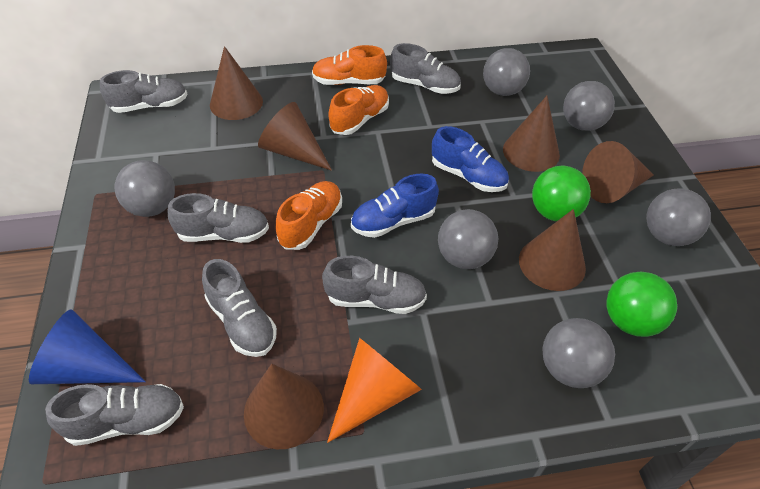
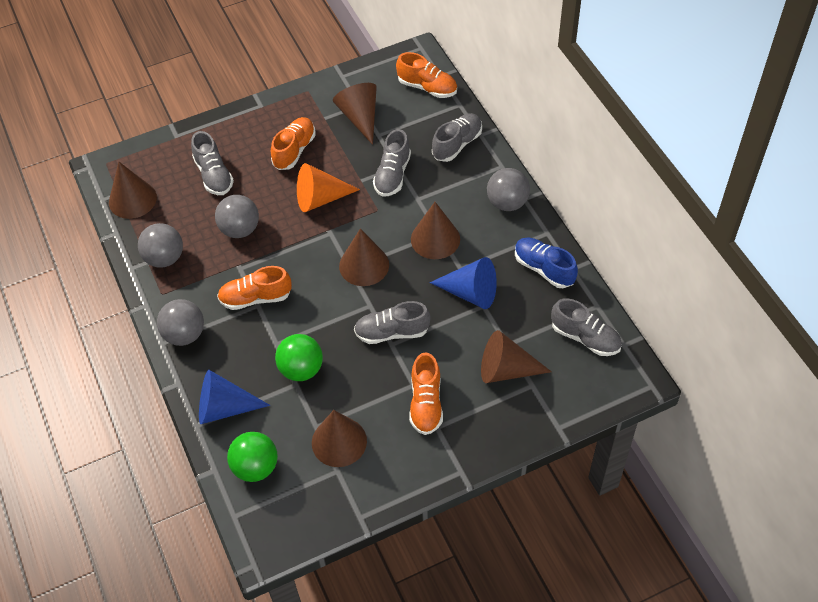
blue cone: [29,309,146,384] = 1 -> [199,370,270,424] [430,257,497,309] = 2
blue shoe: [351,173,439,238] [432,126,509,192] = 2 -> [515,238,578,288] = 1
grey ball: [114,160,175,217] [438,209,498,269] [483,48,530,96] [542,318,615,388] [563,81,615,131] [646,189,711,246] = 6 -> [138,223,183,268] [157,299,204,346] [215,195,259,238] [487,168,530,211] = 4
grey shoe: [45,384,184,446] [100,70,188,113] [167,193,269,243] [202,259,277,357] [322,256,427,314] [390,43,461,94] = 6 -> [191,131,234,195] [354,301,431,344] [373,129,411,197] [432,113,482,162] [551,298,622,356] = 5
orange shoe: [276,181,342,250] [312,45,387,85] [328,85,389,135] = 3 -> [217,266,292,310] [271,117,316,170] [396,52,457,98] [409,352,443,435] = 4

